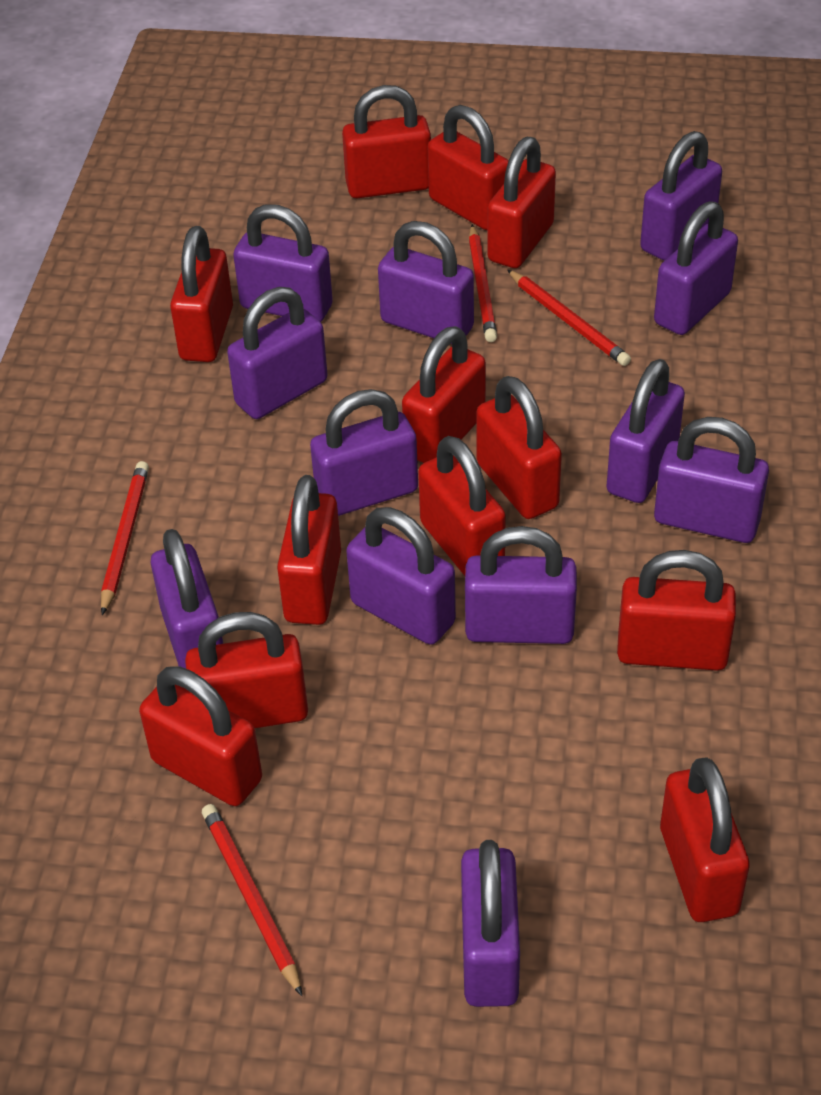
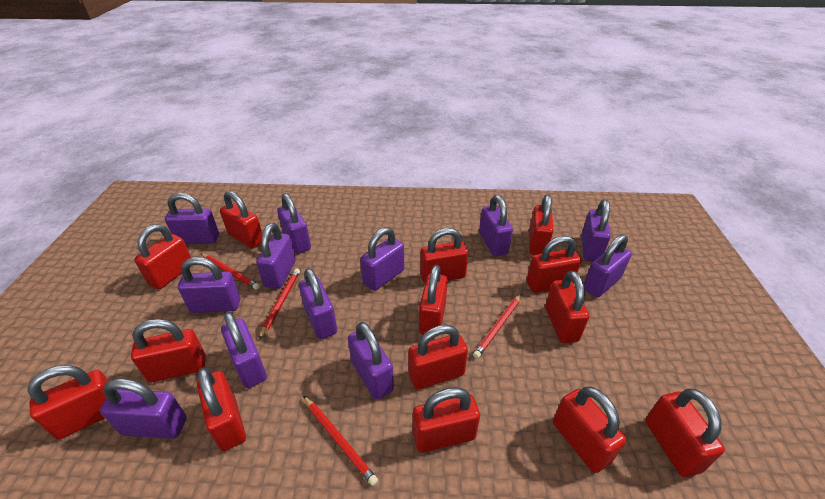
red padlock: [139,666,262,806] [170,226,233,362] [185,612,308,728] [277,475,341,625] [342,85,431,198] [402,326,486,463] [418,436,506,576] [428,105,508,230] [476,376,562,519] [487,137,556,268] [617,550,736,671] [660,757,750,922] = 12 -> [28,365,109,439] [131,319,206,382] [134,224,191,289] [197,367,246,451] [220,191,262,248] [408,324,468,390] [413,387,480,453] [419,265,448,335] [420,228,468,283] [526,236,581,293] [529,194,553,255] [545,271,589,343] [553,387,626,473] [645,389,725,477] = 14

